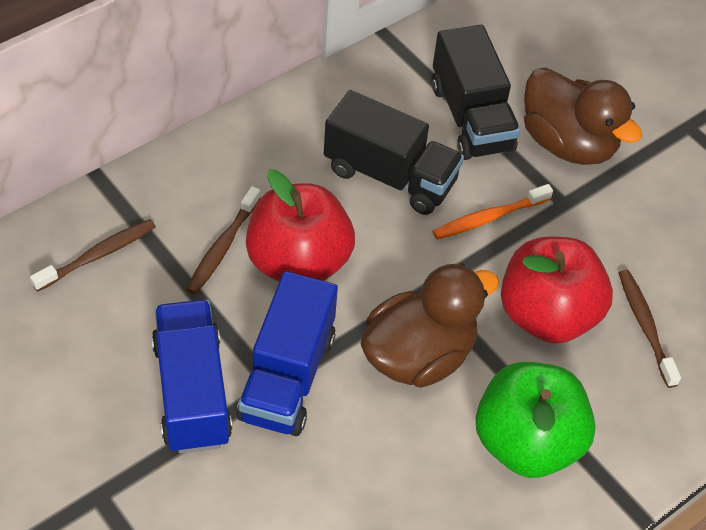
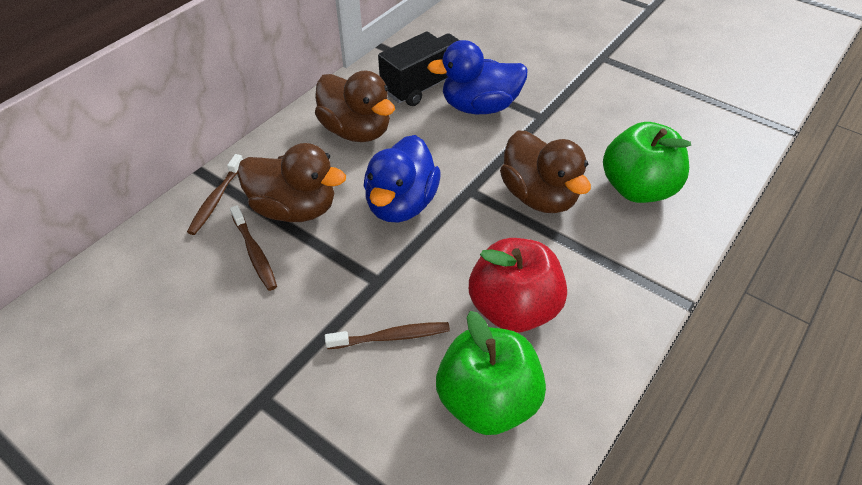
black truck: [324,90,464,215] [432,25,520,160] = 2 -> [378,31,460,106] = 1
blue duck: none = 0 -> [364,135,441,223] [427,40,528,114] = 2
blue truck: [152,300,232,453] [236,271,338,436] = 2 -> none = 0
brown duck: [361,263,499,388] [524,67,642,165] = 2 -> [237,143,346,222] [315,71,395,142] [500,130,591,213] = 3
green apple: [476,362,596,478] = 1 -> [436,311,546,435] [603,122,691,203] = 2
orange toothbrush: [433,184,553,239] = 1 -> none = 0
red apple: [246,169,355,282] [501,237,613,344] = 2 -> [469,238,567,332] = 1

